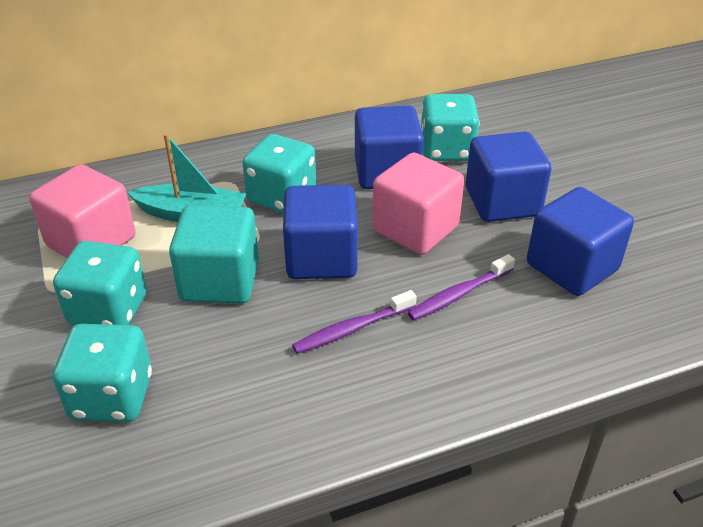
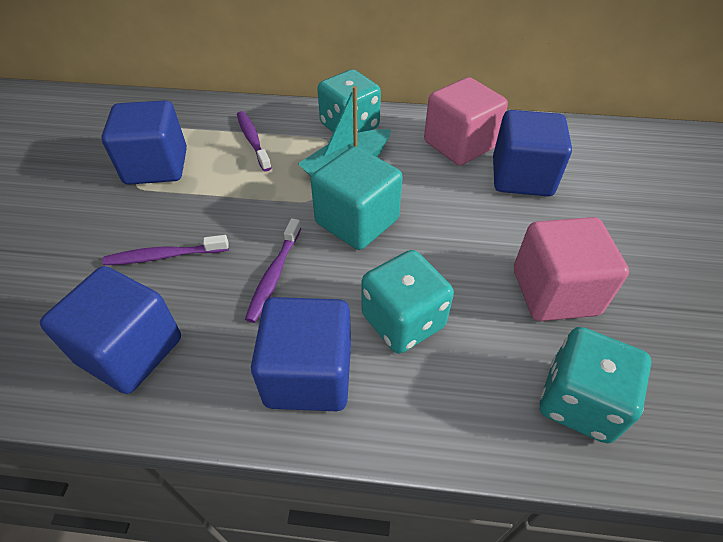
purple toothbrush: [292,290,417,354] [408,254,515,320] = 2 -> [102,235,229,265] [237,111,272,171] [245,218,301,323] = 3
turquoise dice: [53,241,147,326] [53,324,152,422] [242,134,316,213] [421,94,480,161] = 4 -> [317,69,381,133] [361,250,454,354] [540,327,652,443] = 3

